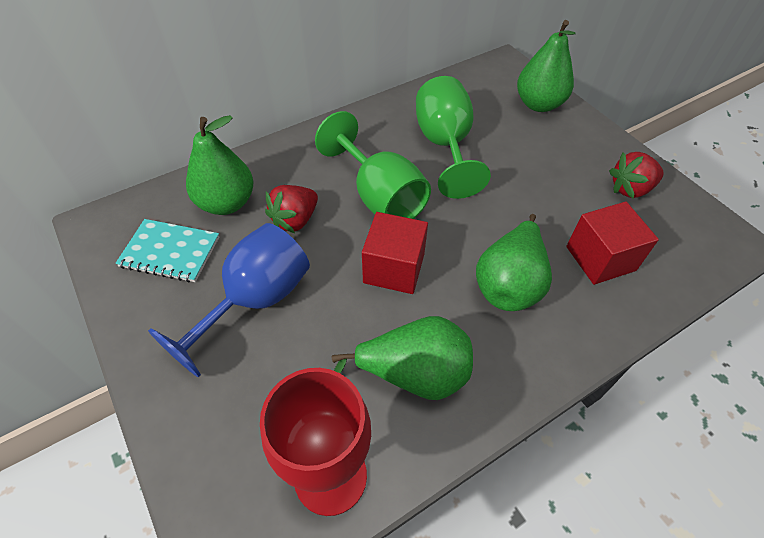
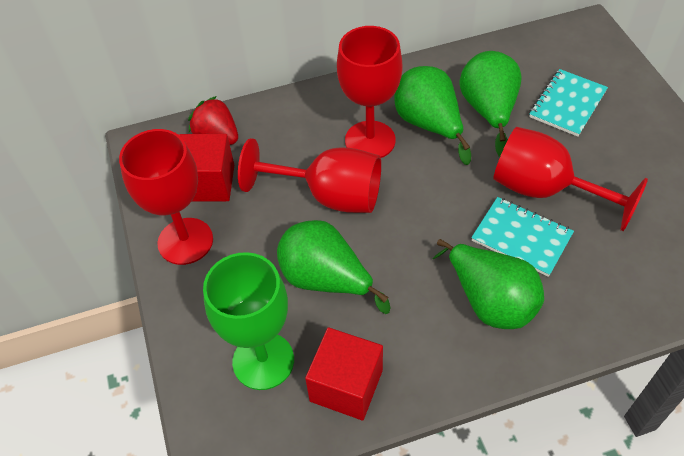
blue goblet: [148,223,310,377] = 1 -> none = 0
green goblet: [315,111,431,219] [416,76,491,199] = 2 -> [203,252,294,390] = 1
red goblet: [260,368,371,516] = 1 -> [119,129,213,265] [238,138,381,213] [337,26,402,158] [493,127,648,231] = 4
red strawberry: [265,185,318,233] [609,152,664,198] = 2 -> [188,96,238,145] = 1
turquoise notebook: [115,219,219,282] = 1 -> [471,197,574,277] [529,69,608,137] = 2

